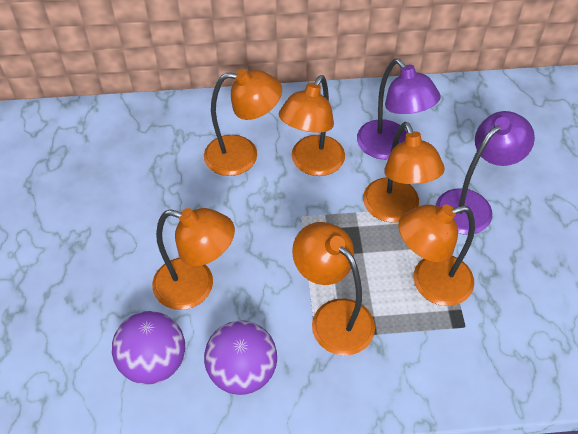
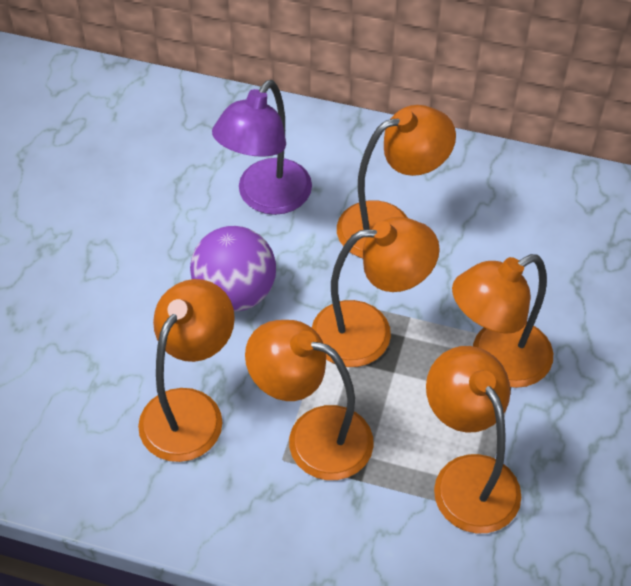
purple ball: [112,311,185,385] [204,321,277,395] = 2 -> [190,226,276,312] = 1
purple lamp: [357,59,441,159] [436,111,535,235] = 2 -> [212,80,312,215] = 1

